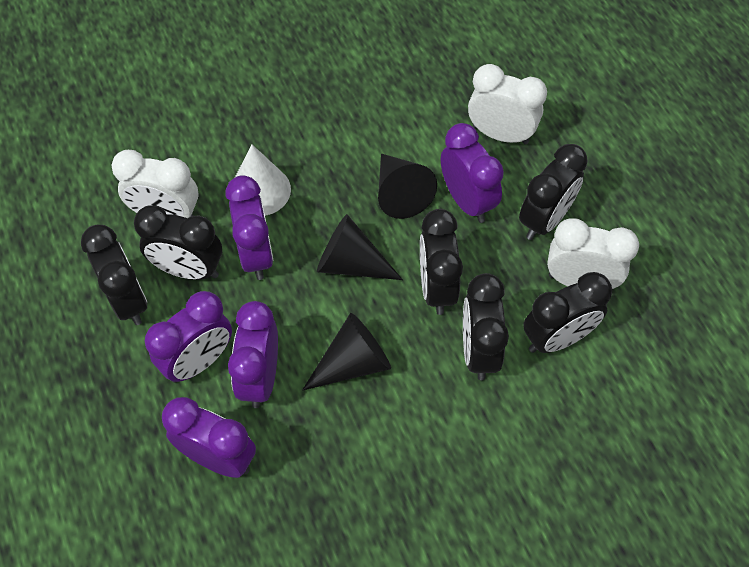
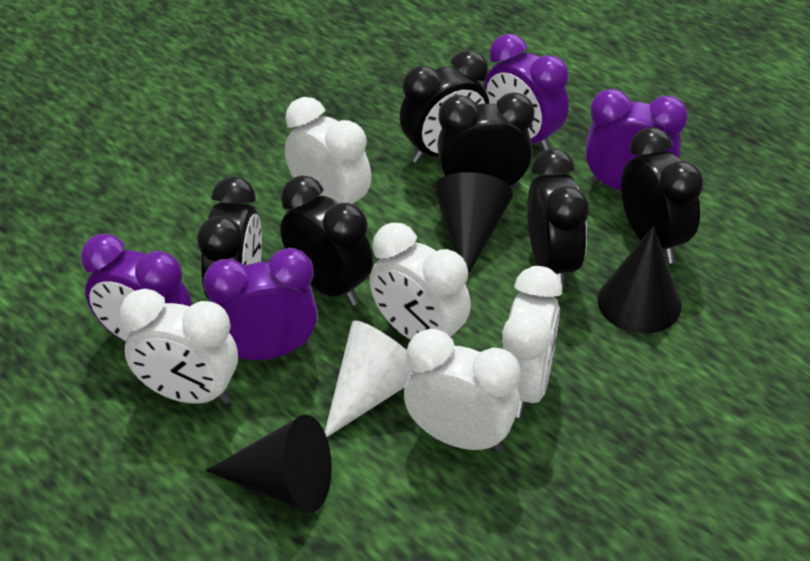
purple clock: [145,291,232,383] [162,397,256,478] [226,175,274,280] [228,301,278,408] [441,123,504,223] = 5 -> [81,234,192,342] [203,248,318,360] [484,34,569,151] [586,89,688,190] = 4
white clock: [111,150,199,218] [468,64,547,145] [547,218,639,289] = 3 -> [120,289,238,405] [285,97,372,205] [370,223,471,340] [404,329,521,453] [502,266,562,418] = 5

